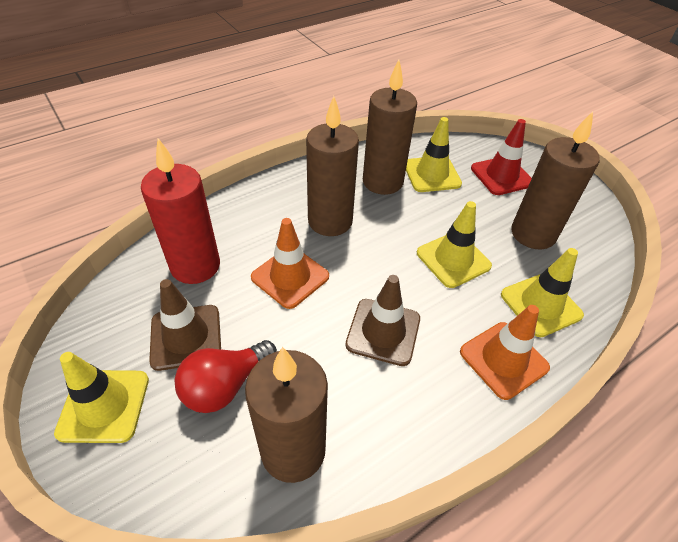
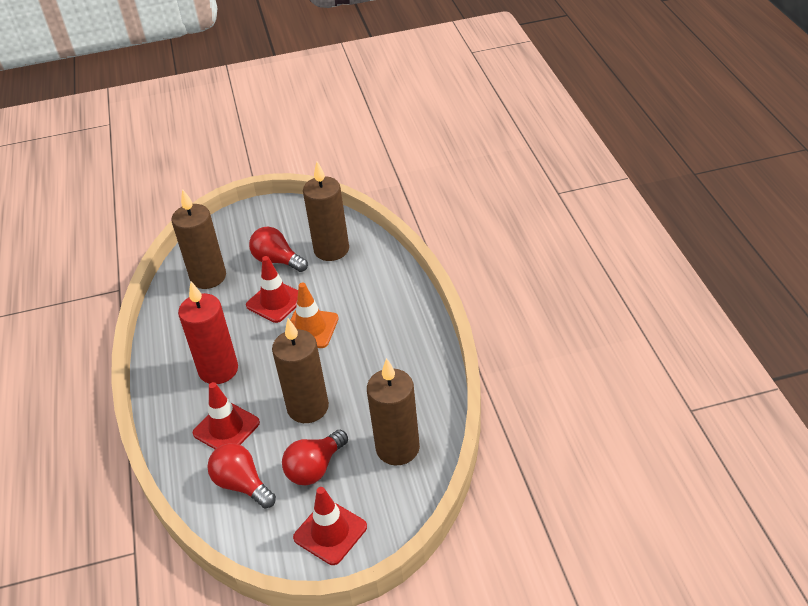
brown traffic cone: [149,279,221,371] [345,275,420,366] = 2 -> none = 0
orange traffic cone: [251,218,329,309] [460,305,550,400] = 2 -> [290,283,339,348] = 1
red light bulb: [175,340,277,413] = 1 -> [207,443,276,509] [249,227,308,272] [282,430,348,485] = 3
red traffic cone: [471,119,532,195] = 1 -> [193,382,260,449] [246,256,298,323] [293,487,367,565] = 3
yellow traffic cone: [54,352,149,443] [406,117,462,192] [417,201,492,288] [501,248,584,337] = 4 -> none = 0

